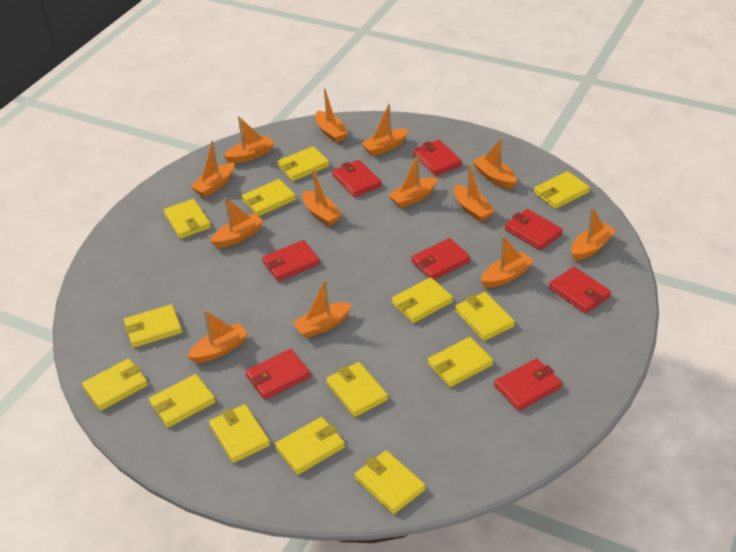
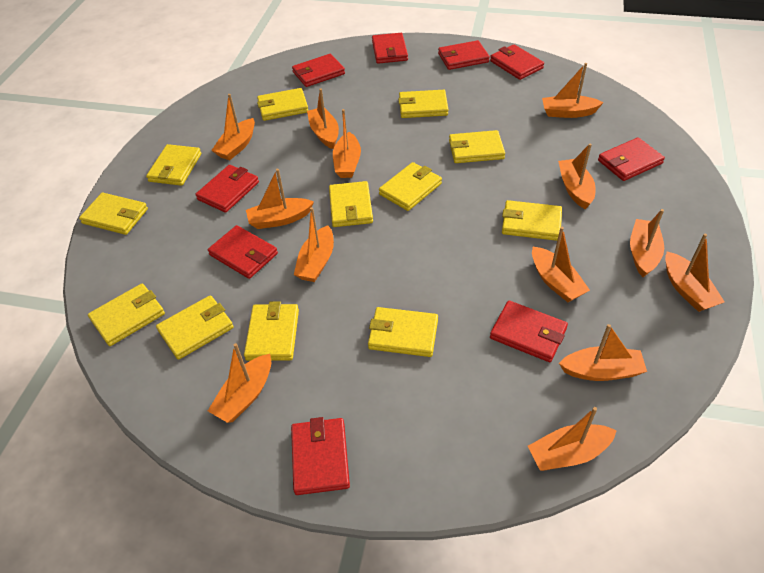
red wallet: [245,349,311,400] [262,240,320,281] [332,160,382,197] [411,238,471,280] [413,140,462,176] [494,358,562,411] [505,209,563,250] [549,267,611,314] = 8 -> [195,165,259,213] [208,225,278,279] [291,417,350,495] [292,54,345,87] [372,33,408,64] [438,40,490,70] [490,44,544,80] [490,301,568,362] [598,137,665,181] = 9
yellow wallet: [82,358,148,411] [124,304,182,348] [149,374,216,428] [163,199,211,239] [209,404,270,463] [242,179,296,216] [275,417,345,475] [277,146,329,181] [326,362,388,417] [355,450,426,514] [392,277,453,323] [428,337,493,387] [455,292,515,341] [534,171,590,209] = 14 -> [79,193,148,235] [88,284,165,346] [146,144,201,186] [156,295,234,360] [244,301,299,361] [257,88,309,121] [329,181,373,227] [368,307,438,357] [379,162,442,211] [398,90,449,118] [449,130,505,163] [502,200,562,241] = 12

